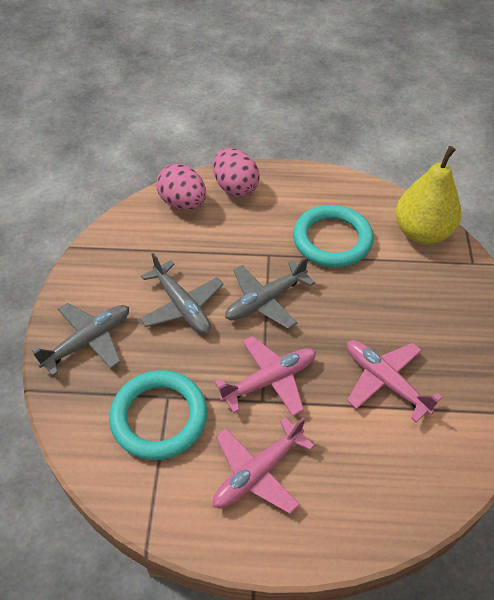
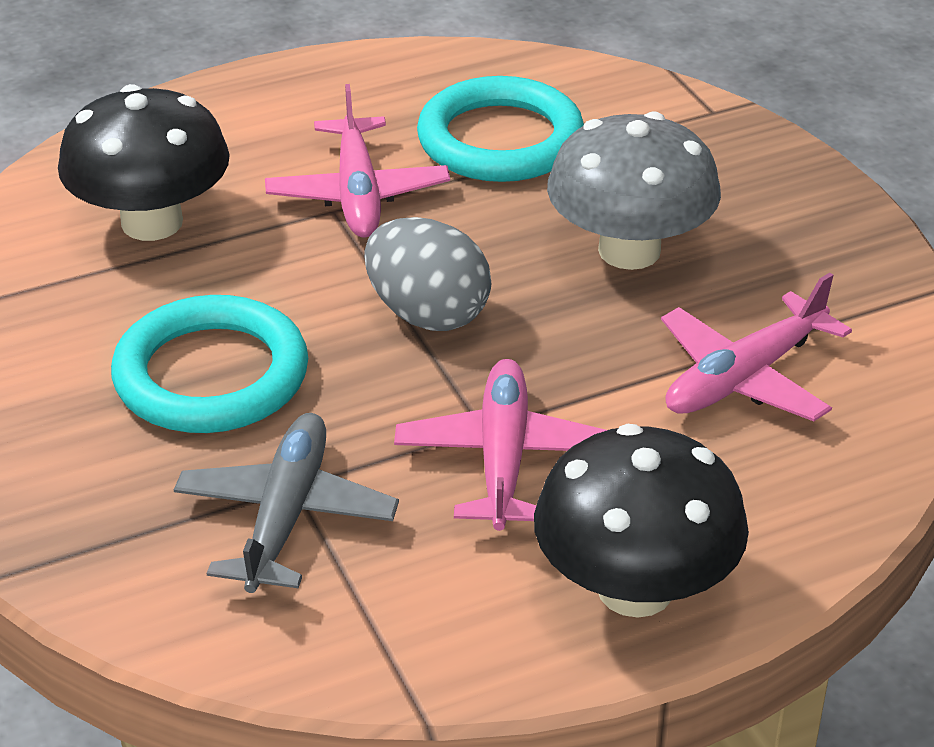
black mushroom: none = 0 -> [58,84,230,241] [534,424,749,618] = 2
grey egg: none = 0 -> [364,217,491,331] = 1
grey mushroom: none = 0 -> [547,111,721,270] = 1
grey plane: [32,303,129,376] [140,253,224,334] [225,257,315,329] = 3 -> [174,413,399,593] = 1
pink egg: [156,164,206,210] [213,148,260,197] = 2 -> none = 0
yellow pear: [395,146,461,244] = 1 -> none = 0

